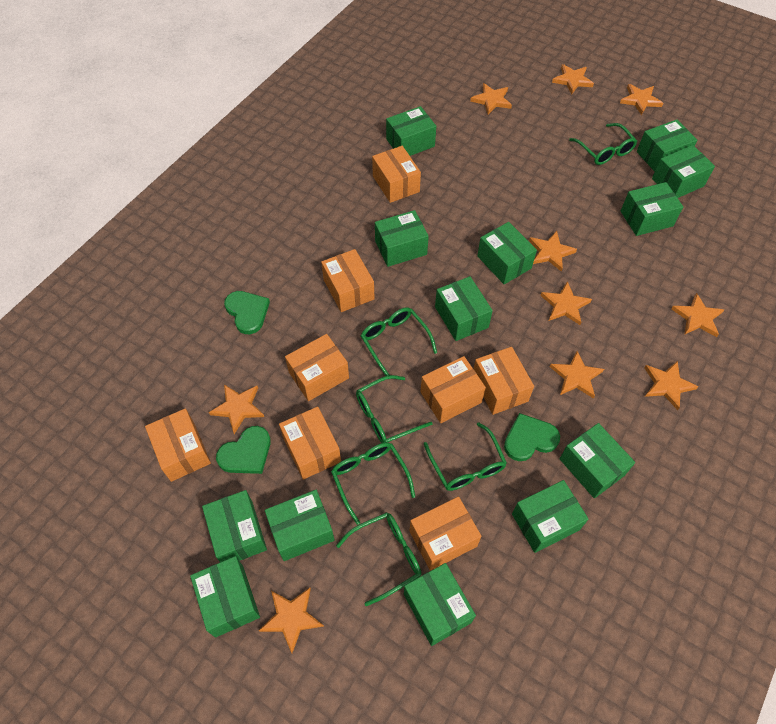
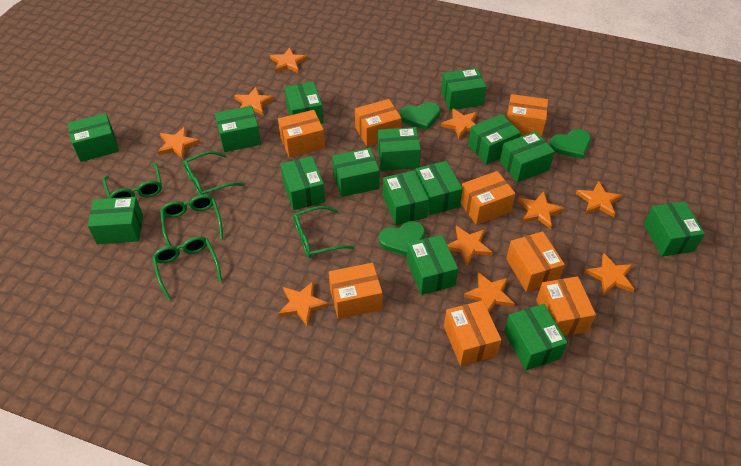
green box: [190,556,260,638] [202,490,267,562] [265,490,334,561] [375,210,429,267] [386,106,436,156] [404,563,476,646] [435,276,493,341] [477,222,537,284] [512,480,589,553] [560,423,635,498] [621,182,683,236] [637,120,697,172] [652,145,715,198] = 13 -> [67,113,119,162] [88,197,143,244] [215,106,261,152] [280,156,325,210] [284,82,323,124] [332,148,380,197] [378,127,421,171] [383,170,429,225] [407,235,458,295] [416,161,463,215] [441,68,486,110] [468,114,521,165] [500,131,555,183] [504,304,568,370] [644,201,705,257] = 15
green glasses: [331,442,415,525] [336,512,421,606] [356,375,433,443] [361,307,437,376] [424,422,507,491] [569,123,637,165] = 6 -> [103,163,162,198] [152,236,222,300] [160,195,223,246] [183,151,244,195] [293,206,354,258] = 5

